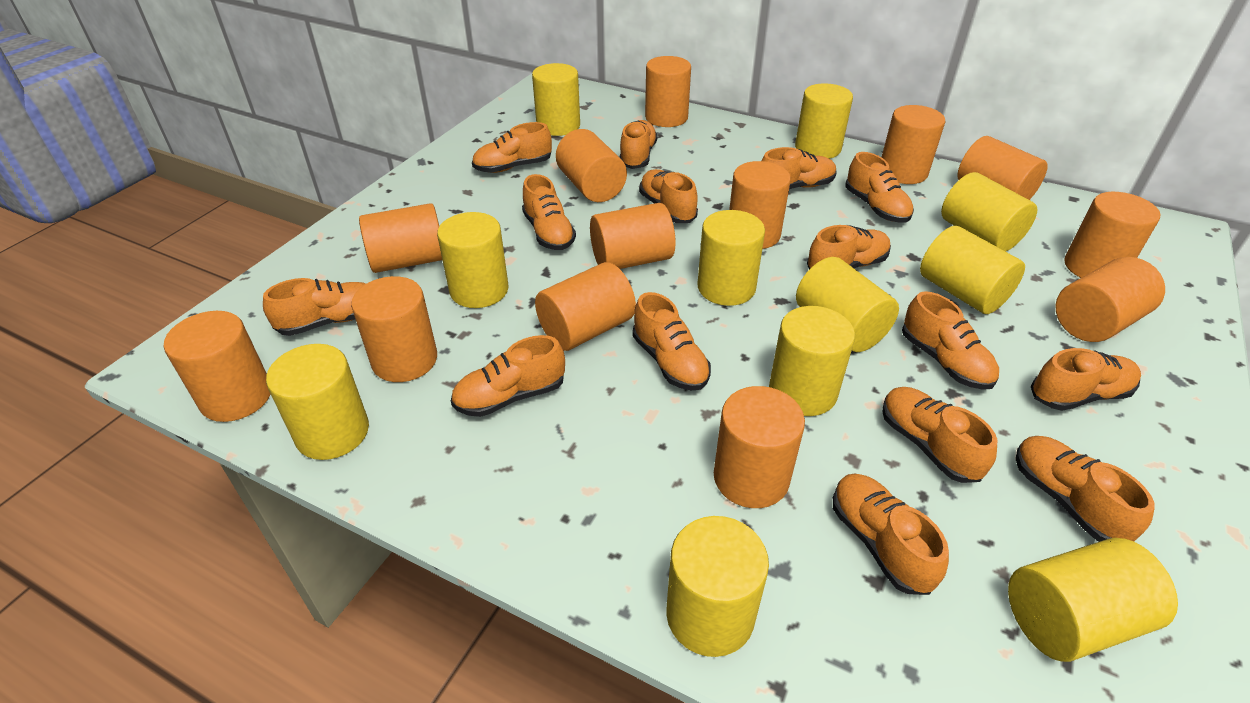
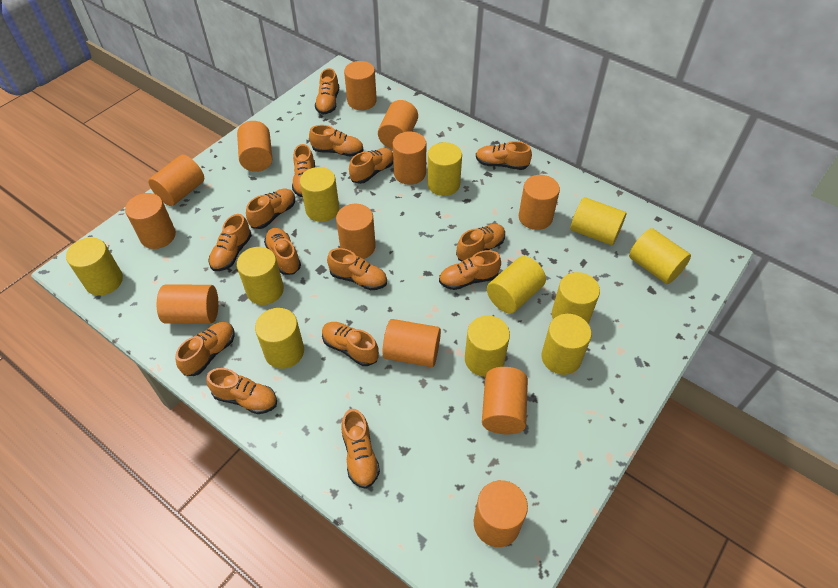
orange cylinder: [164,311,270,422] [351,276,437,382] [359,203,442,273] [535,262,636,351] [556,129,627,202] [590,203,676,269] [645,56,691,127] [714,386,805,508] [729,161,791,249] [882,105,945,184] [957,136,1048,200] [1056,257,1165,342] [1064,192,1160,278] = 13 -> [125,193,176,249] [148,155,204,206] [157,285,218,324] [237,121,272,172] [336,204,376,259] [344,61,377,110] [378,100,418,149] [383,319,441,367] [393,131,426,185] [474,480,528,547] [482,367,528,434] [519,175,560,230] = 12

